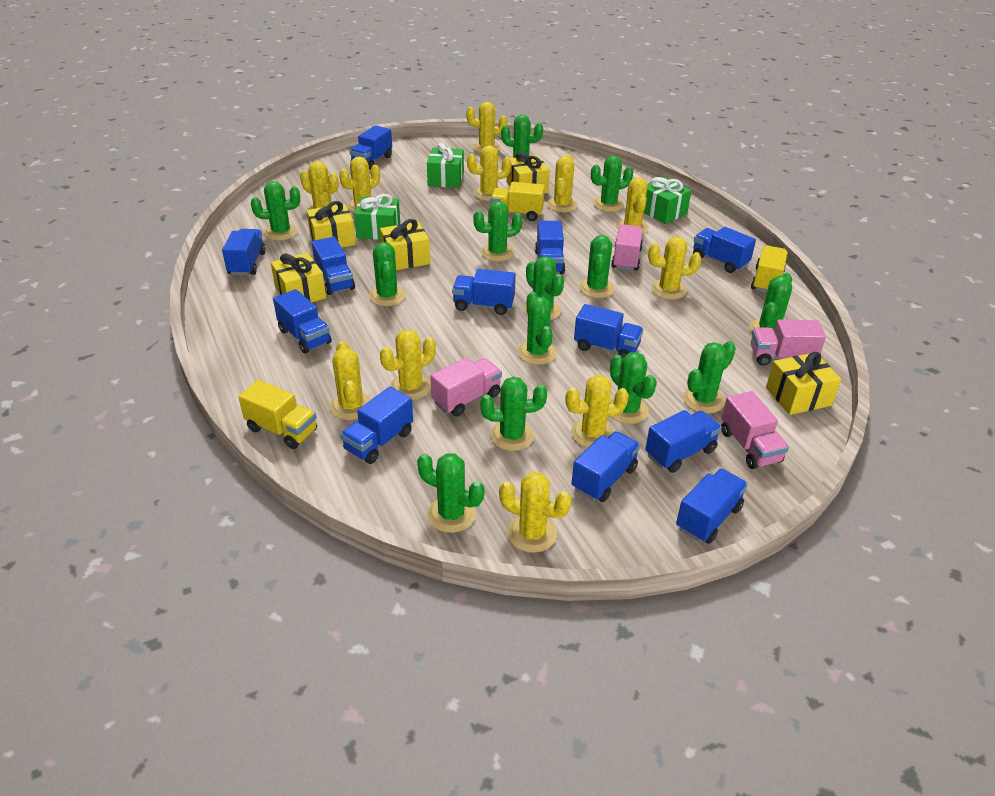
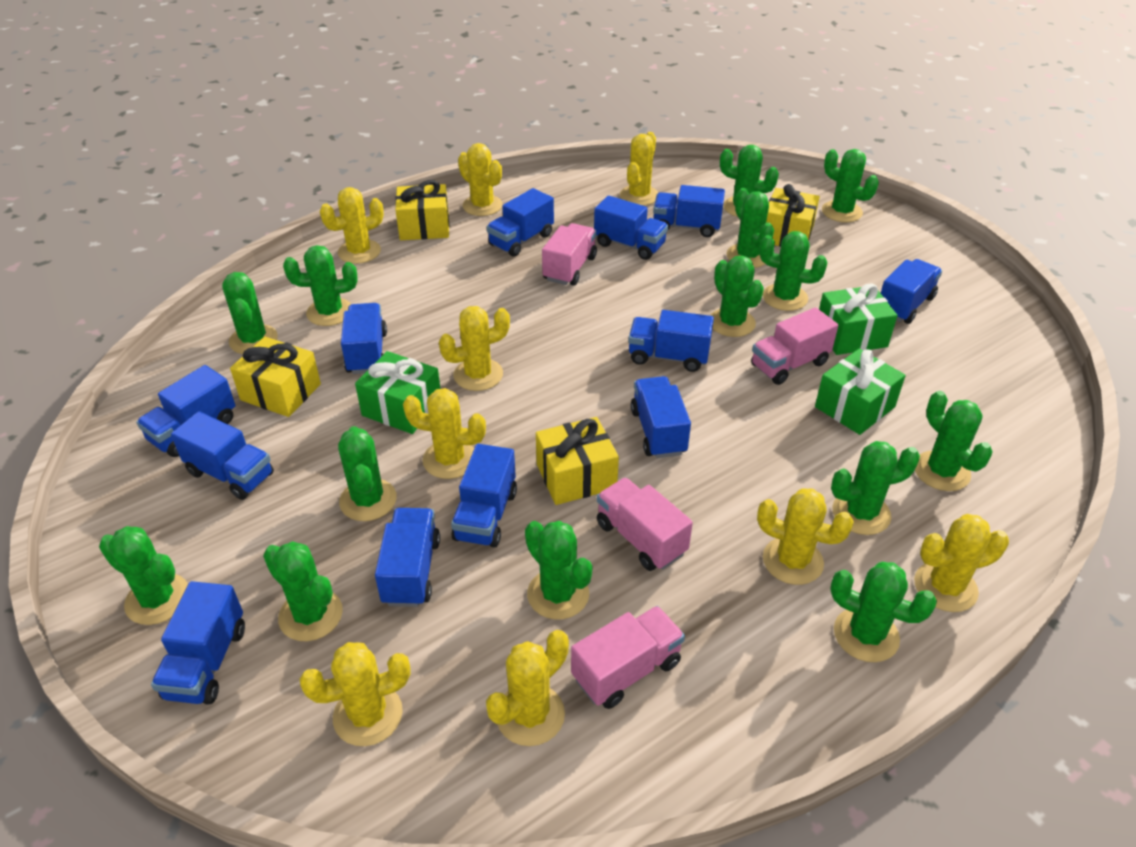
green cactus: [251,181,300,241] [369,242,406,306] [417,453,485,533] [473,201,523,261] [480,377,547,451] [501,115,543,158] [518,292,557,365] [524,256,564,320] [579,235,614,298] [591,156,633,212] [609,352,657,424] [683,341,736,413] [749,273,792,333] = 13 -> [99,526,188,625] [222,272,278,354] [263,541,343,641] [283,245,357,326] [338,426,397,521] [525,521,592,620] [710,256,764,337] [720,145,779,217] [727,188,774,268] [759,231,828,311] [822,149,879,222] [830,562,937,662] [831,441,920,535] [915,391,993,491] = 14
yellow cactus: [300,161,338,210] [330,341,372,420] [339,157,380,212] [380,329,436,400] [466,102,507,153] [467,145,511,201] [499,472,572,553] [547,155,578,212] [565,375,629,448] [617,177,649,234] [648,237,701,300] = 11 -> [299,642,411,746] [320,187,384,264] [403,388,486,479] [439,306,510,391] [458,143,503,216] [486,630,569,746] [620,132,658,206] [757,488,854,585] [914,514,1009,612] = 9
yellow gift: [271,253,326,302] [307,201,356,247] [380,219,430,270] [506,152,550,194] [766,352,841,415] = 5 -> [230,337,321,417] [395,180,449,240] [536,417,619,505] [766,184,820,247] = 4
yellow truck: [238,380,317,449] [491,182,545,221] [751,245,788,293] = 3 -> none = 0

